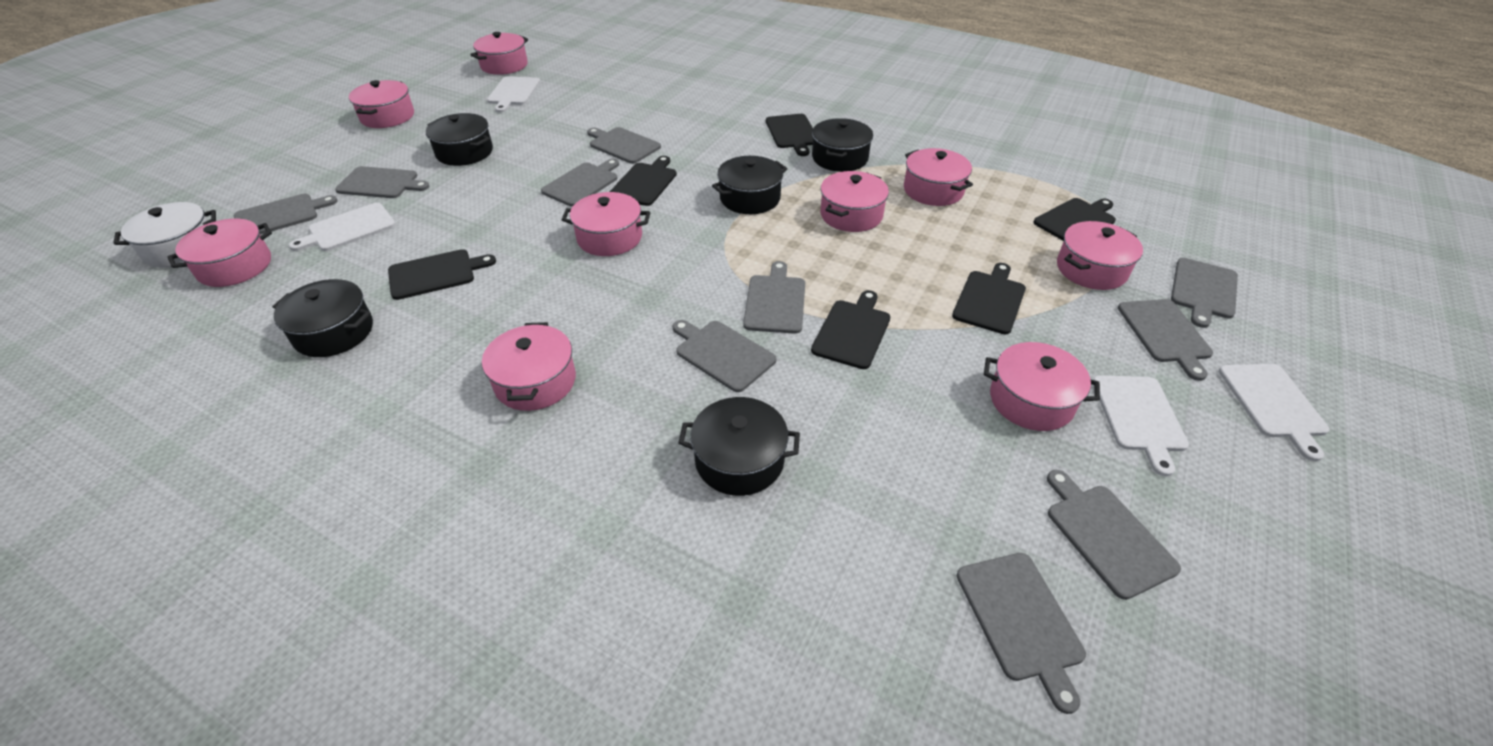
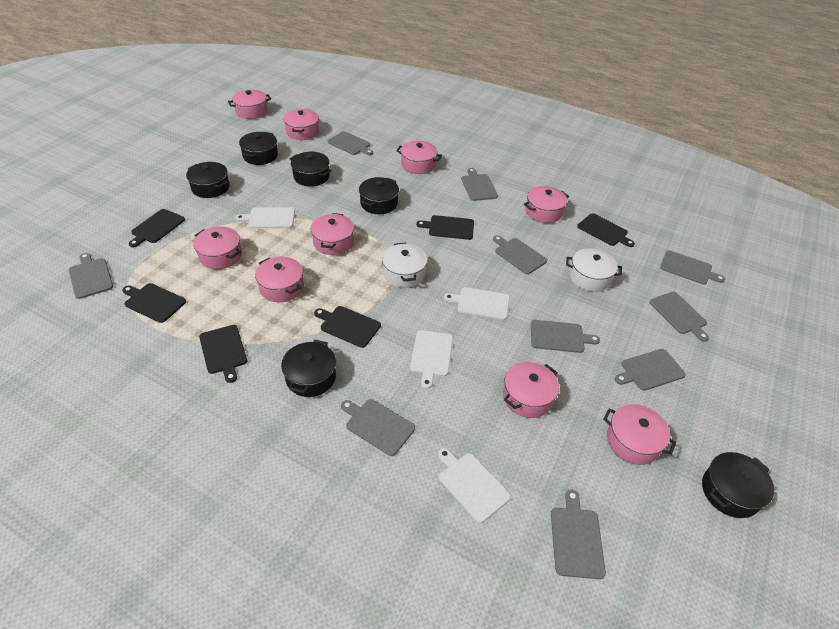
black pot: [272,279,373,357] [426,113,493,166] [678,397,800,496] [712,156,787,214] [812,118,873,172] = 5 -> [186,162,229,198] [239,132,278,165] [281,340,336,397] [290,152,332,187] [359,177,399,214] [702,452,774,518] = 6
white pot: [114,202,216,268] = 1 -> [382,243,427,288] [566,248,622,292] = 2

